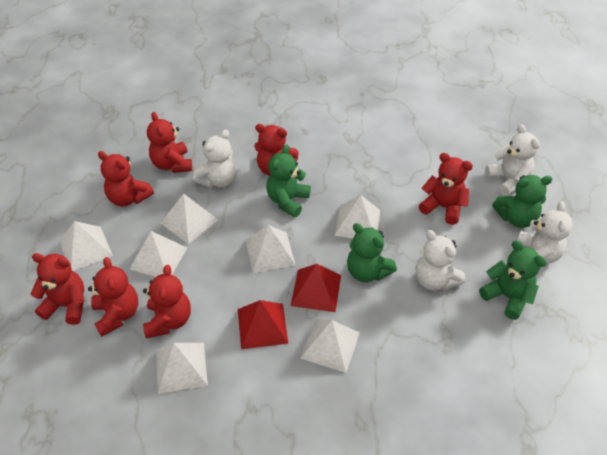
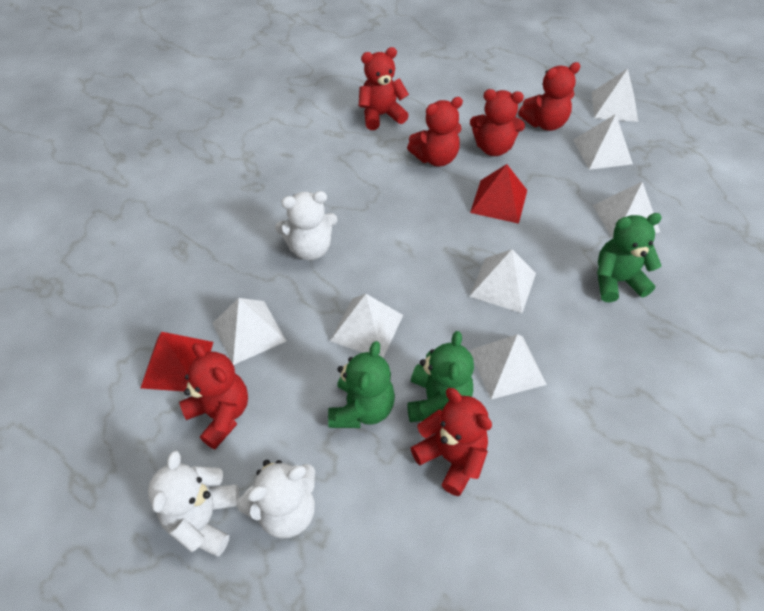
green teddy bear: [266,144,311,217] [347,223,397,282] [479,240,546,320] [492,175,553,228] = 4 -> [328,341,395,428] [407,331,474,422] [597,213,662,302] = 3
red teddy bear: [31,253,84,325] [88,257,138,337] [98,151,154,207] [143,265,191,338] [147,112,192,173] [254,124,299,176] [419,153,473,225] = 7 -> [179,343,248,449] [359,47,409,130] [407,97,463,167] [411,388,492,496] [470,89,525,156] [518,62,580,131] = 6
white teddy bear: [193,130,237,188] [416,230,465,291] [485,124,540,196] [517,201,573,263] = 4 -> [148,451,239,556] [237,460,315,539] [275,191,338,260] = 3

